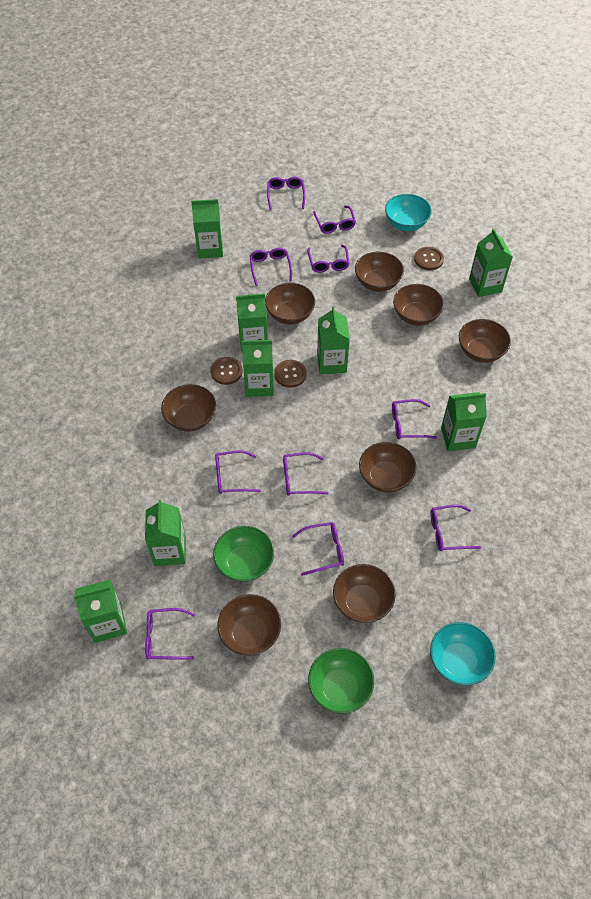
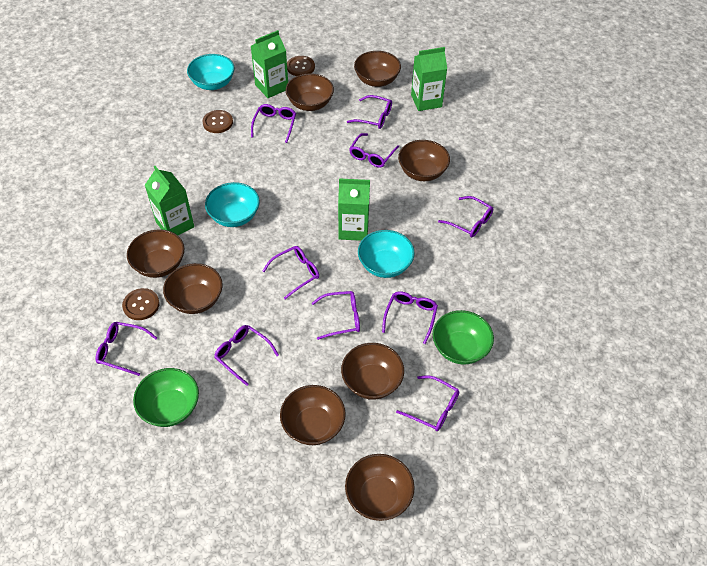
green carton: [73,580,127,643] [145,499,186,566] [191,199,223,259] [236,293,268,353] [242,340,274,397] [317,306,350,374] [441,392,487,451] [469,229,513,297] = 8 -> [145,166,194,235] [251,30,288,98] [338,178,370,241] [411,47,447,111] = 4
turquoise bowl: [385,194,432,231] [430,622,496,685] = 2 -> [187,54,234,90] [205,182,260,227] [358,230,415,278] = 3

